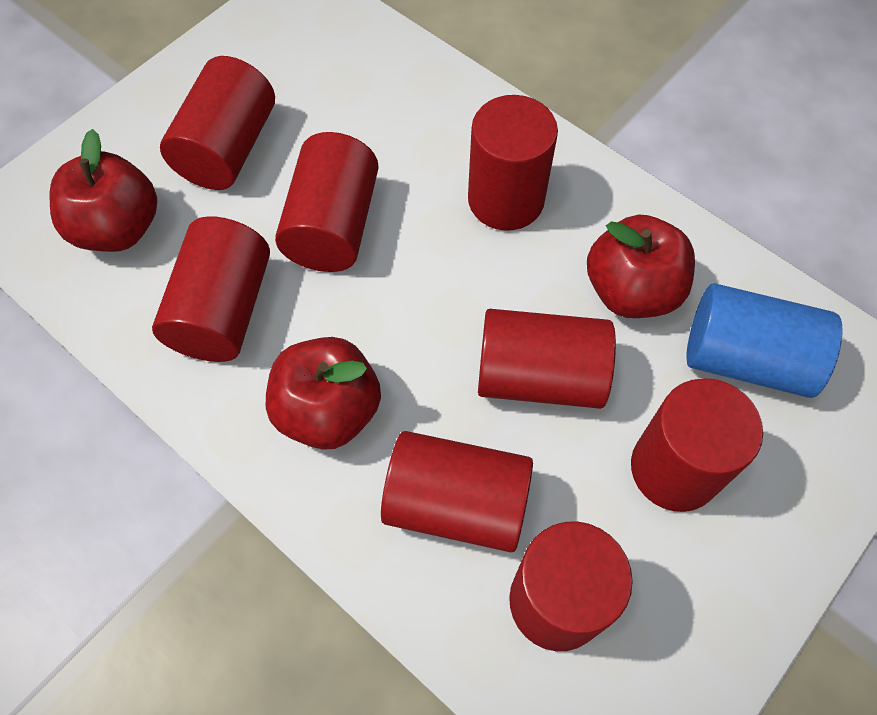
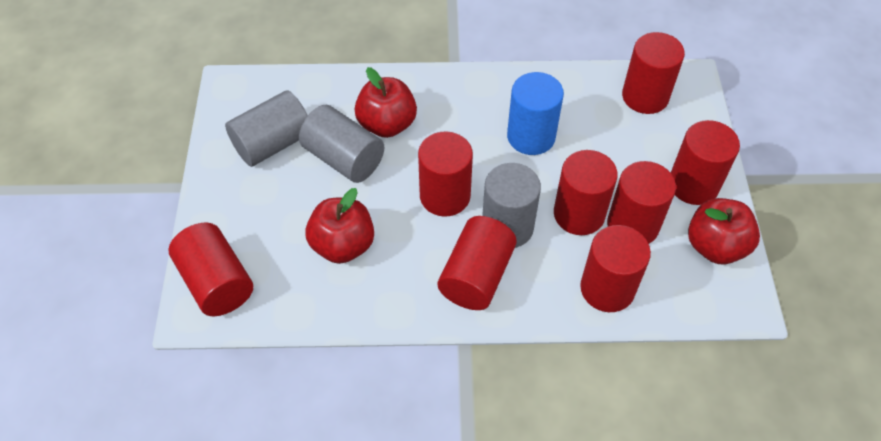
grey cylinder: none = 0 -> [225,90,308,167] [299,105,384,183] [482,163,541,248] = 3

